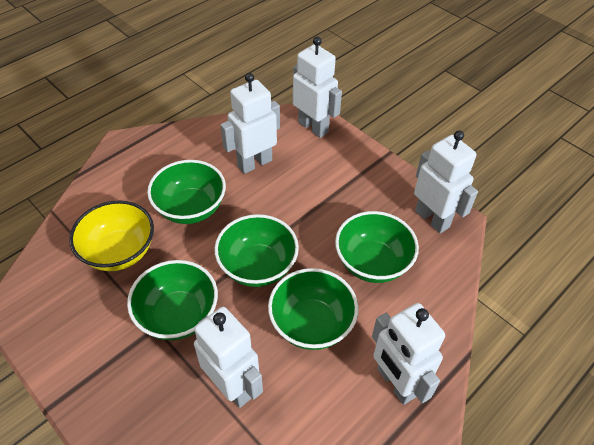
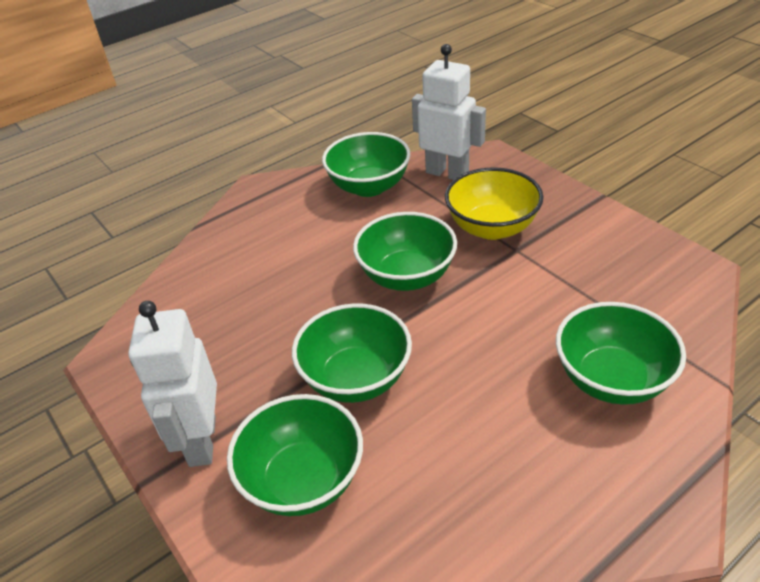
white robot: [194,307,263,408] [221,73,280,174] [293,37,342,138] [372,303,445,405] [414,131,478,233] = 5 -> [128,301,217,467] [412,44,486,180] = 2

